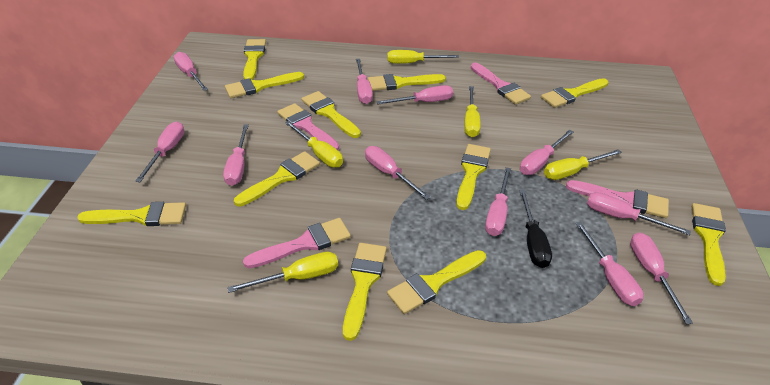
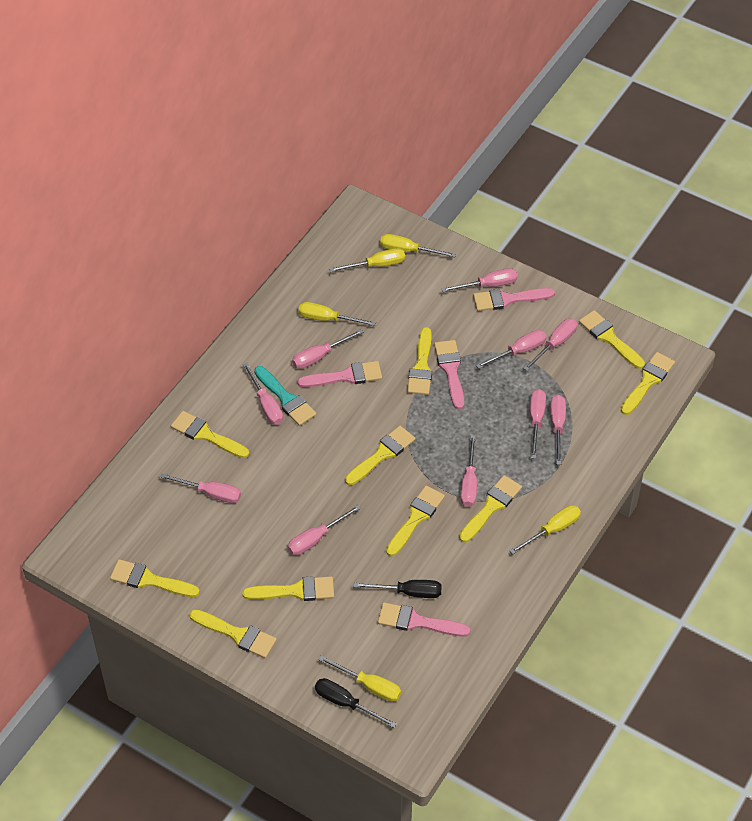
black screwdriver: [519,190,552,268] = 1 -> [315,678,397,728] [354,580,442,598] = 2
pink screwdriver: [135,122,184,182] [173,52,208,91] [223,124,249,186] [356,59,373,104] [365,146,431,200] [376,85,453,105] [485,167,511,236] [520,130,574,175] [575,221,644,306] [587,192,691,235] [630,232,693,324] = 11 -> [160,473,241,503] [243,362,283,425] [288,505,361,555] [292,329,364,369] [441,268,518,292] [461,435,477,507] [476,330,547,369] [523,319,577,371] [530,389,546,459] [550,395,566,465] = 10
turquoise brush: none = 0 -> [254,366,317,426] = 1
yellow brush: [77,202,186,226] [225,72,304,98] [234,151,320,207] [243,39,266,80] [301,91,361,138] [343,243,387,341] [368,74,446,91] [387,250,486,314] [456,144,491,210] [541,78,608,108] [691,203,726,286] = 11 -> [110,559,200,597] [171,411,249,458] [190,609,277,658] [242,576,334,601] [345,426,416,485] [386,486,445,556] [407,327,432,395] [459,475,522,542] [579,310,645,369] [621,352,675,415] = 10

